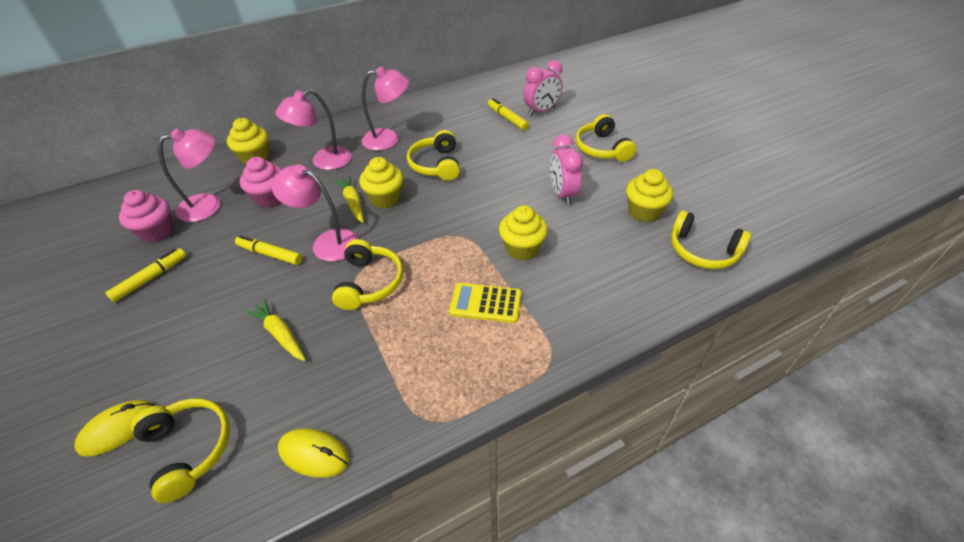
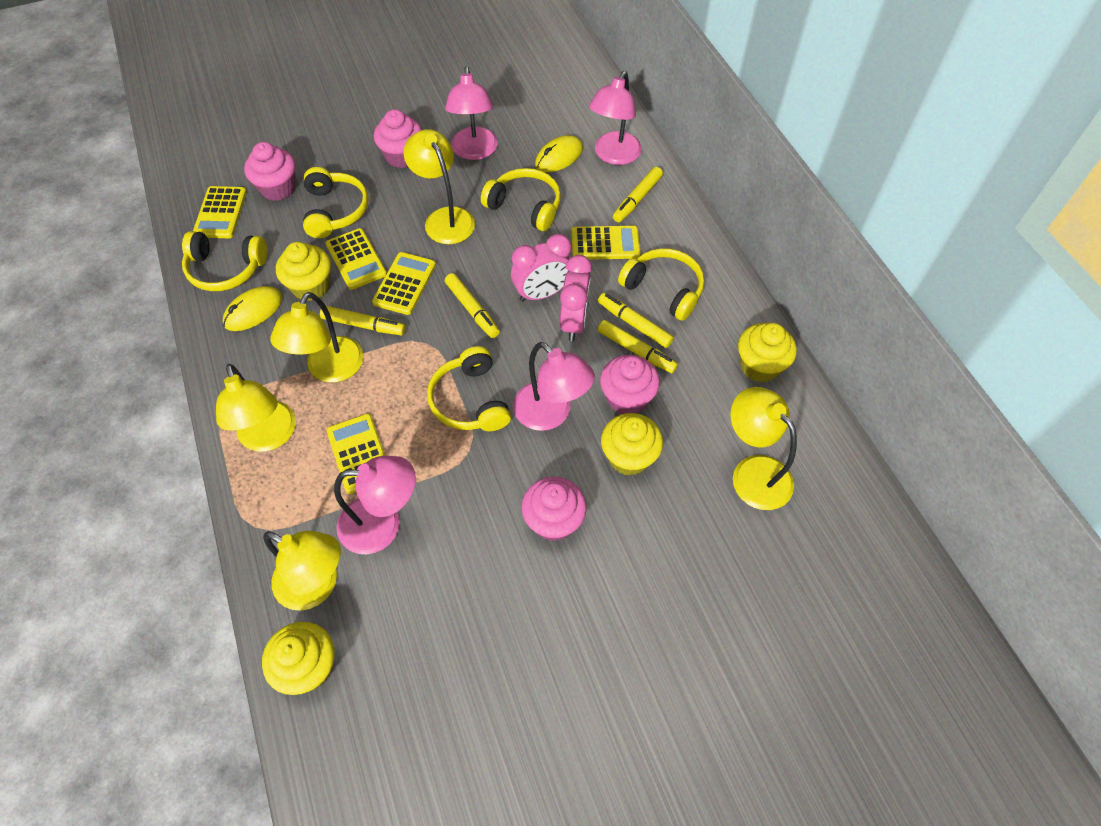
pink cupcake: [119,190,174,243] [240,157,282,208] = 2 -> [244,142,296,201] [374,109,422,168] [521,477,587,541] [600,355,660,414] = 4
yellow calculator: [449,283,522,323] = 1 -> [193,186,247,238] [326,228,387,290] [326,414,385,494] [372,252,436,315] [571,226,641,260] = 5
yellow carrot: [246,299,306,361] [334,176,364,223] = 2 -> none = 0
yellow lamp: none = 0 -> [216,364,296,452] [263,531,341,611] [270,292,363,383] [403,129,475,244] [730,387,797,510] = 5
yellow marker: [105,248,186,302] [235,235,302,265] [488,98,529,130] = 3 -> [320,306,406,336] [445,273,500,338] [598,293,674,348] [598,320,678,373] [613,167,663,222] = 5

